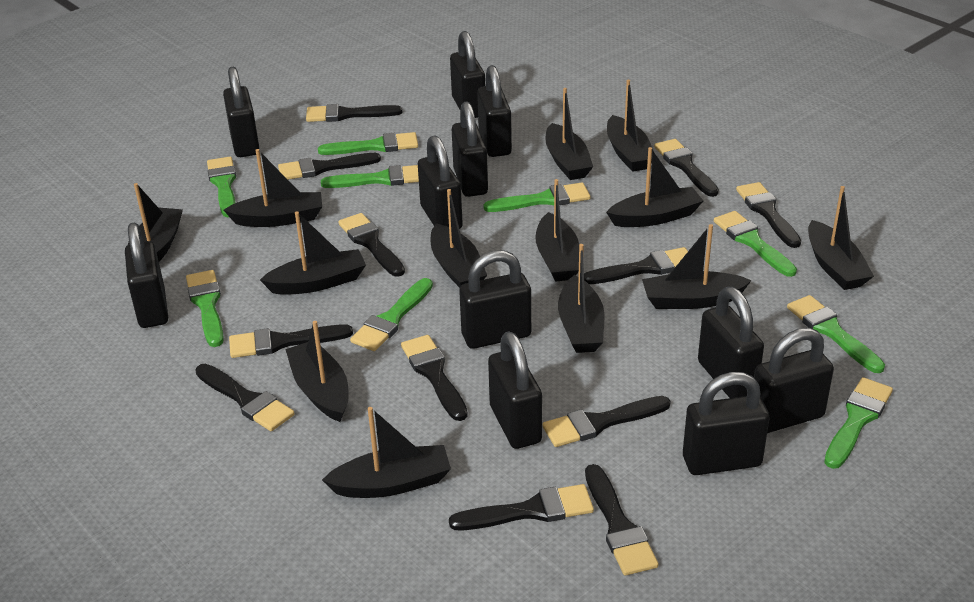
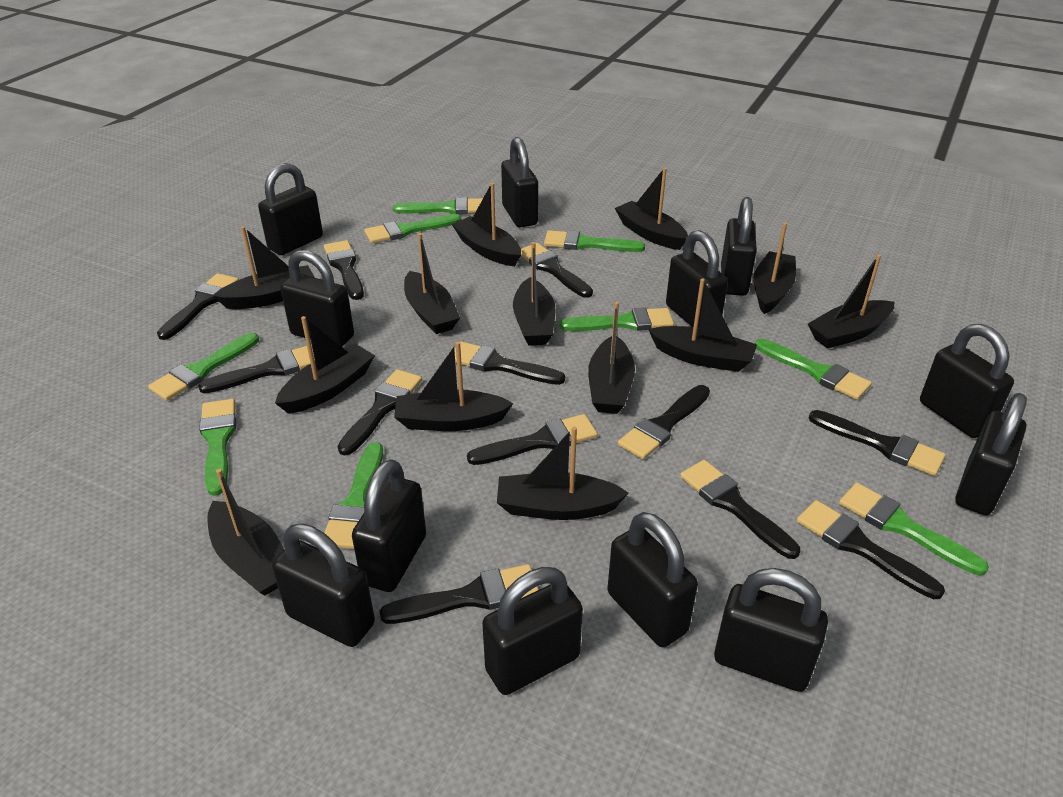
black padlock: [125,223,168,328] [223,67,260,157] [418,135,463,229] [450,31,485,118] [452,102,488,197] [459,250,531,349] [477,65,512,157] [488,332,542,449] [683,372,770,475] [698,287,764,398] [754,328,834,433] = 11 -> [258,163,323,255] [272,523,375,647] [280,250,354,347] [352,459,426,592] [482,567,583,695] [501,137,538,227] [607,512,698,647] [666,230,728,328] [714,568,828,692] [721,197,757,296] [920,324,1014,438] [955,393,1027,515] = 12

